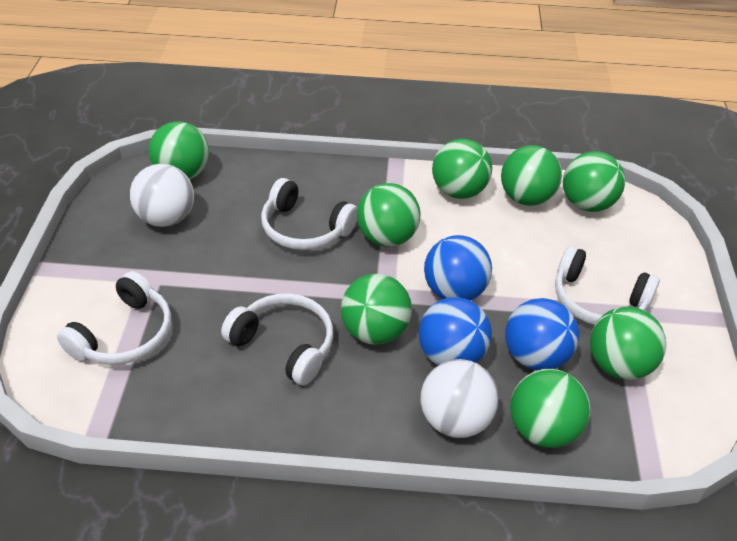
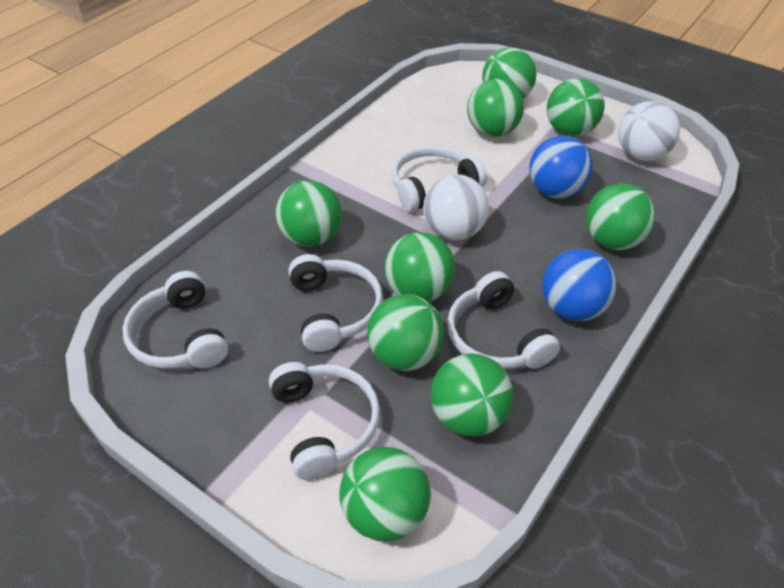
blue ball: [419,297,492,365] [424,235,492,301] [505,298,579,370] = 3 -> [529,136,593,199] [542,249,617,321] = 2
green ball: [148,121,209,179] [341,274,412,345] [357,183,421,247] [432,139,492,199] [501,145,562,206] [510,369,591,448] [563,151,625,212] [590,307,666,380] = 8 -> [276,180,342,247] [339,447,431,541] [367,294,444,371] [384,232,455,302] [430,353,513,437] [467,79,524,137] [482,47,537,98] [547,78,605,136] [586,183,655,250] = 9
white headphones: [57,271,171,365] [221,293,333,385] [261,178,358,250] [555,246,660,325] = 4 -> [122,271,228,369] [269,362,380,480] [289,254,383,352] [392,145,487,212] [447,271,560,369] = 5

